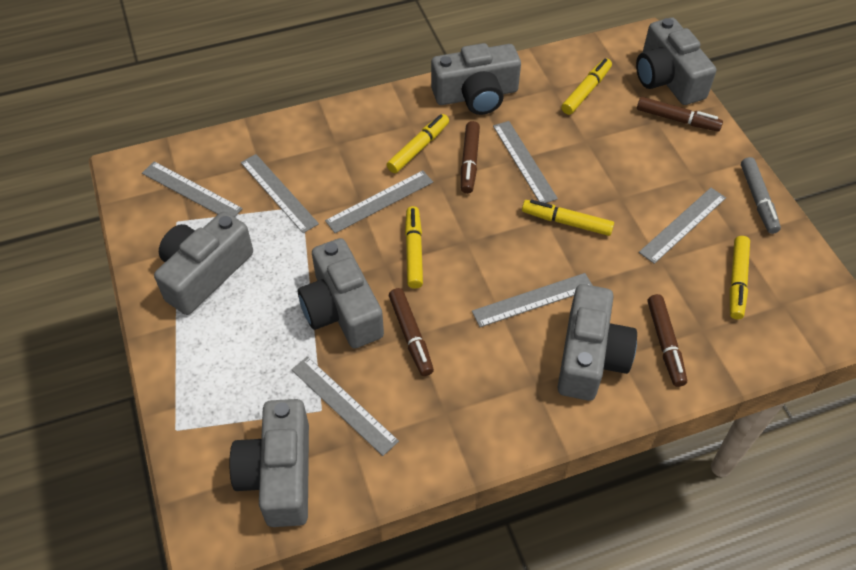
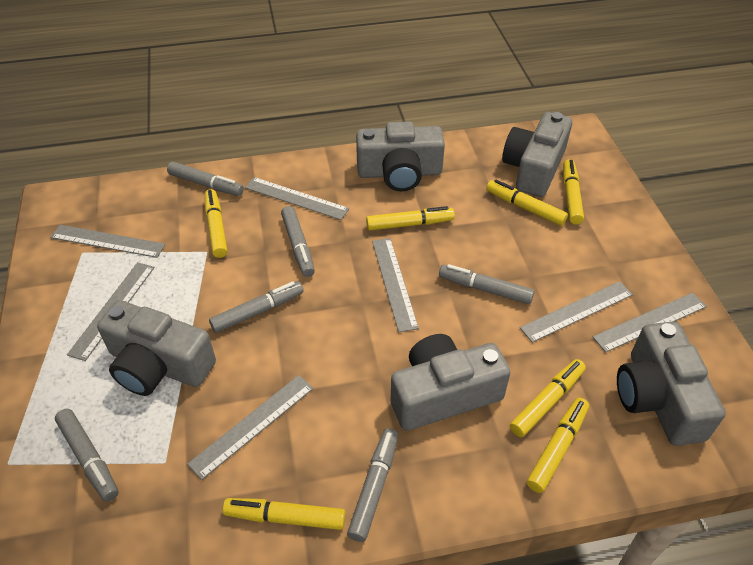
brown marker: [389,288,434,376] [461,121,480,194] [637,97,723,131] [648,294,687,387] = 4 -> none = 0
grey camera: [154,212,253,315] [229,399,309,527] [298,238,384,348] [431,43,521,115] [557,284,637,401] [636,18,716,105] = 6 -> [97,300,216,396] [356,121,445,191] [391,334,511,431] [502,112,572,197] [617,321,726,446] = 5
grey marker: [741,157,781,234] = 1 -> [55,409,118,502] [167,162,244,196] [209,281,304,333] [281,206,315,277] [347,428,398,542] [439,264,534,304] = 6
yellow marker: [387,114,449,173] [405,206,423,289] [522,200,614,236] [561,58,612,115] [729,236,750,319] = 5 -> [205,189,227,258] [223,498,346,530] [366,206,455,231] [486,180,568,226] [510,359,586,437] [527,398,589,493] [563,159,584,225] = 7

